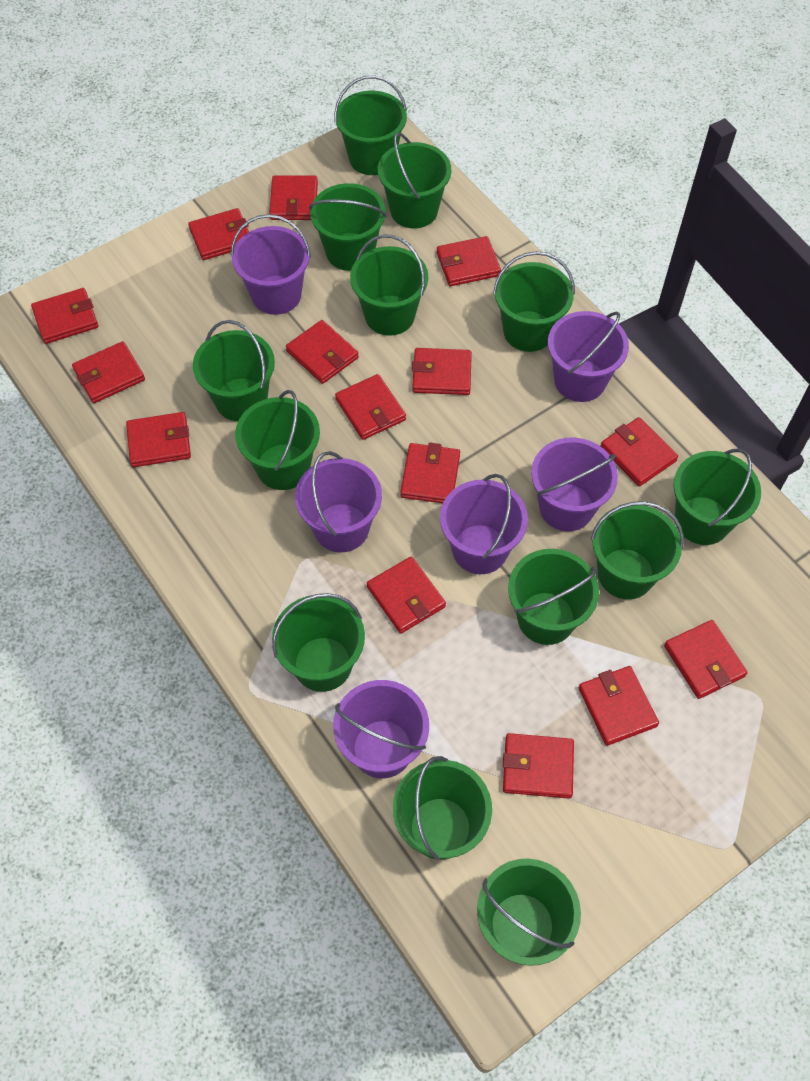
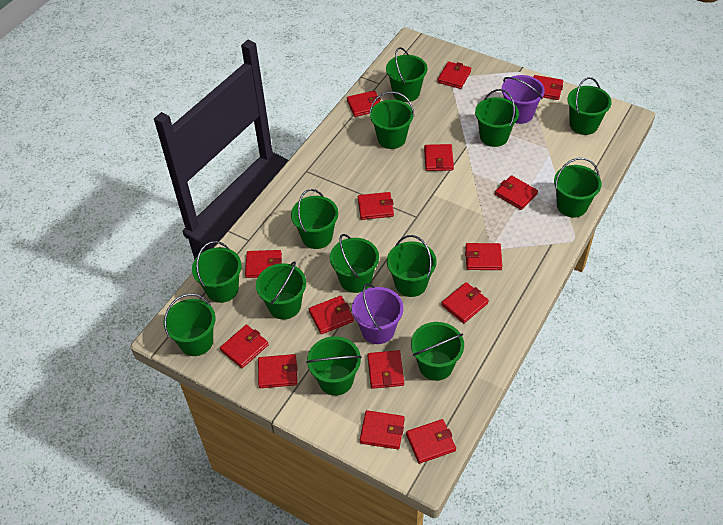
purple bucket: [231,214,311,315] [295,451,382,552] [333,680,429,778] [440,474,528,574] [531,438,618,531] [548,311,629,402] = 6 -> [352,283,403,344] [502,75,545,124] = 2

